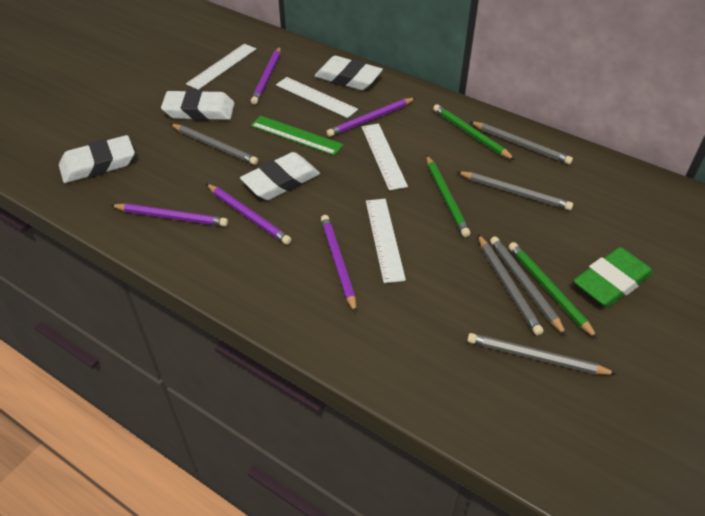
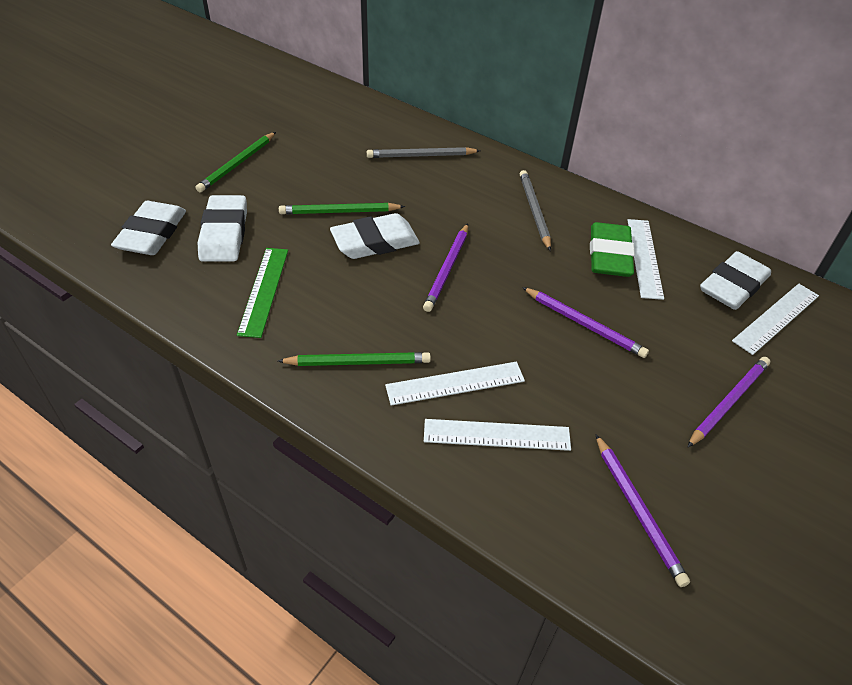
grey pencil: [171,124,258,165] [457,171,573,210] [467,333,617,375] [470,121,573,164] [478,235,544,335] [490,236,567,336] = 6 -> [367,147,481,158] [520,170,551,251] = 2
purple pencil: [110,203,228,227] [206,184,292,245] [251,46,281,105] [321,215,356,313] [326,98,415,137] = 5 -> [423,224,468,312] [522,287,649,358] [595,434,690,587] [687,357,770,448] = 4

